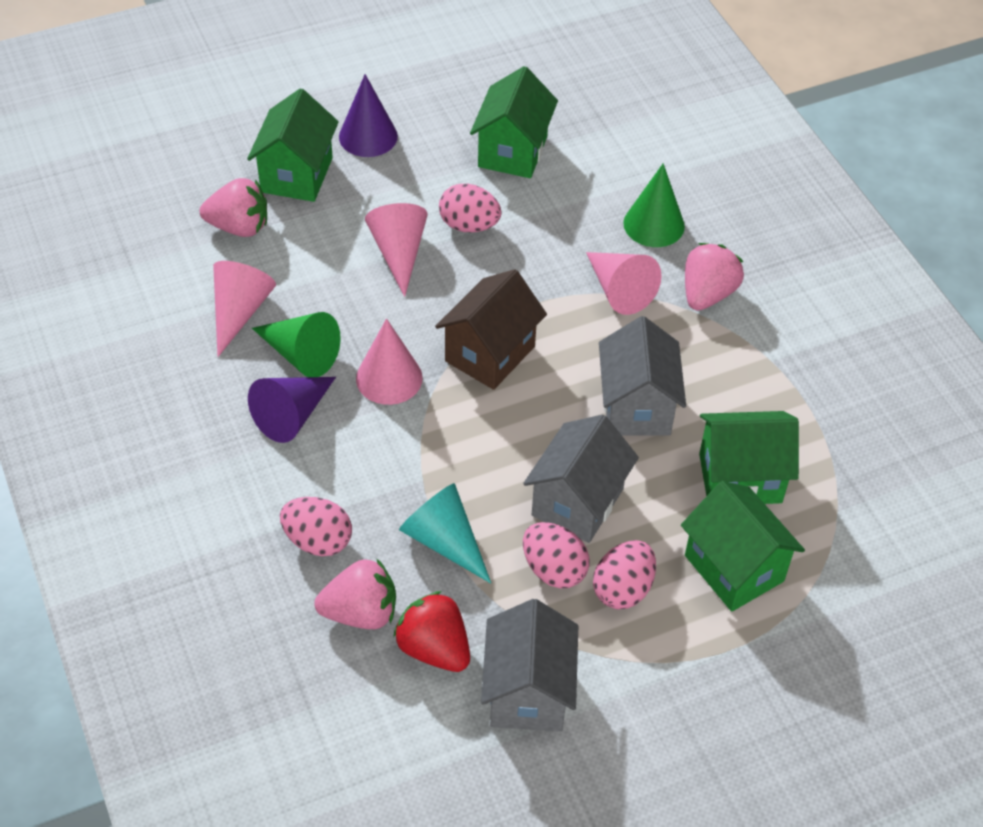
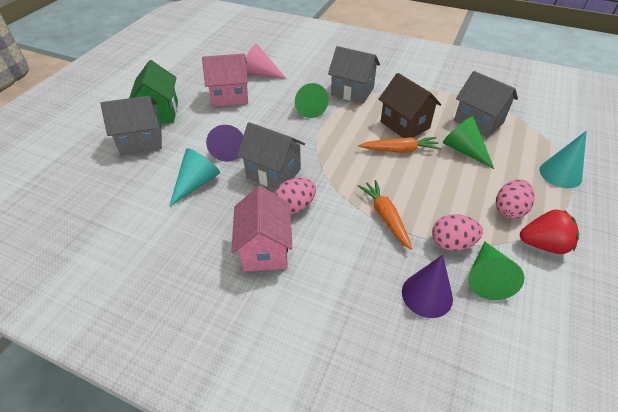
green cone: [252,312,341,377] [623,164,685,247] = 2 -> [295,83,329,118] [443,116,494,169] [468,241,524,300] = 3
green house: [247,88,339,202] [470,66,558,178] [681,481,805,612] [699,411,799,504] = 4 -> [129,60,178,124] = 1
grey house: [481,599,578,732] [523,415,639,543] [599,316,686,435] = 3 -> [100,95,162,155] [237,122,305,190] [328,46,380,104] [454,71,518,137] = 4
orange carrot: none = 0 -> [358,137,441,153] [358,180,413,250] = 2
pink cone: [213,261,276,357] [356,318,423,405] [365,203,428,297] [586,252,661,315] = 4 -> [246,44,287,79] = 1
pink egg: [280,497,352,556] [439,184,502,232] [523,522,589,588] [593,540,656,609] = 4 -> [275,178,316,214] [432,214,483,251] [496,179,535,219] = 3
pink house: none = 0 -> [202,54,248,107] [231,186,292,271] = 2
pink strawberry: [200,178,267,237] [314,558,396,629] [685,243,744,311] = 3 -> none = 0
turquoise cone: [399,483,491,583] = 1 -> [169,148,220,207] [539,131,587,188] = 2

